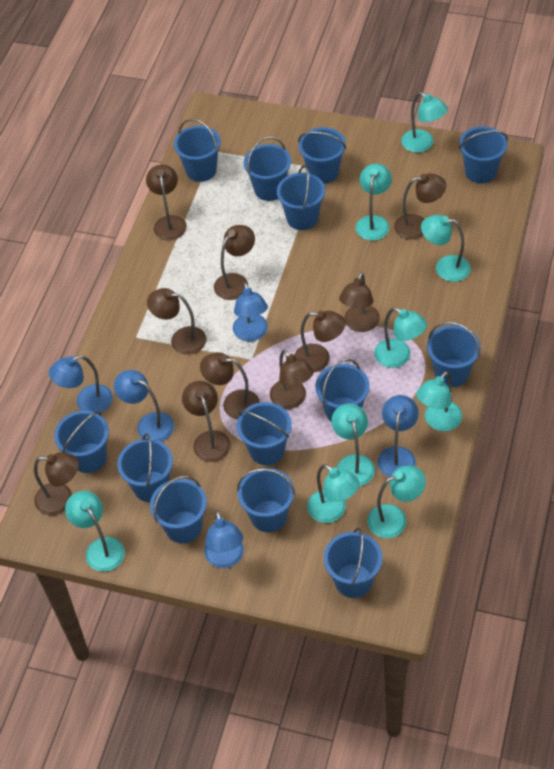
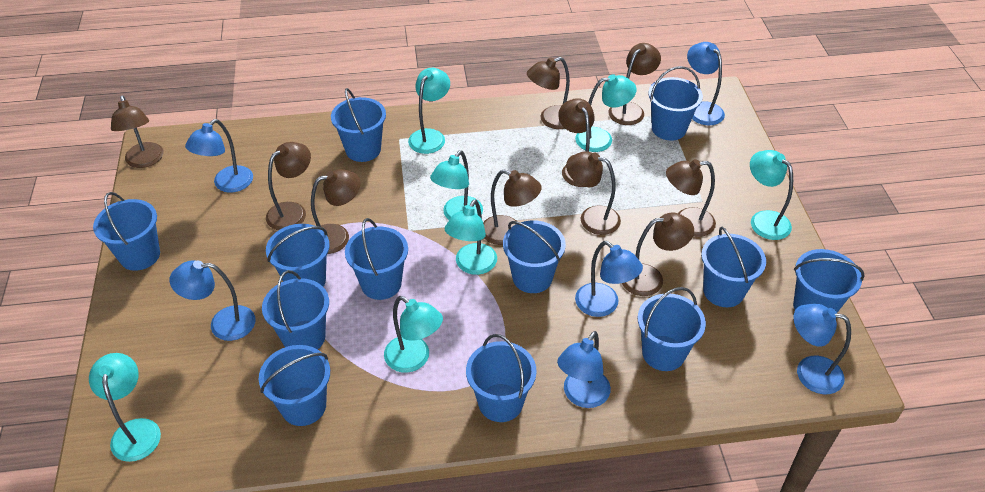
blue bucket: [54,410,109,473] [117,433,173,502] [150,476,207,543] [174,119,221,182] [237,402,292,465] [237,468,295,532] [244,136,291,201] [277,165,325,230] [298,127,346,184] [315,359,370,422] [324,528,383,598] [427,322,481,387] [459,126,508,184] = 13 -> [93,192,160,271] [259,345,330,426] [262,270,329,349] [266,224,330,287] [331,88,386,162] [345,218,408,300] [466,334,537,422] [503,220,566,293] [638,287,706,371] [648,66,703,141] [701,227,766,307] [793,249,865,312] = 12
blue lamp: [49,355,113,413] [114,370,174,442] [204,510,244,568] [233,282,268,341] [378,395,419,477] = 5 -> [169,260,256,341] [185,119,253,193] [557,331,611,408] [575,241,643,317] [687,42,725,125] [793,304,851,394] = 6
turquoise lamp: [65,491,125,572] [307,464,360,523] [331,403,375,486] [356,164,392,241] [367,466,426,538] [374,307,427,368] [401,92,448,153] [416,371,462,431] [421,215,471,282] = 9 -> [89,353,161,462] [384,296,443,373] [408,68,450,154] [430,150,483,220] [445,199,497,275] [575,74,637,152] [750,150,793,240] = 7

